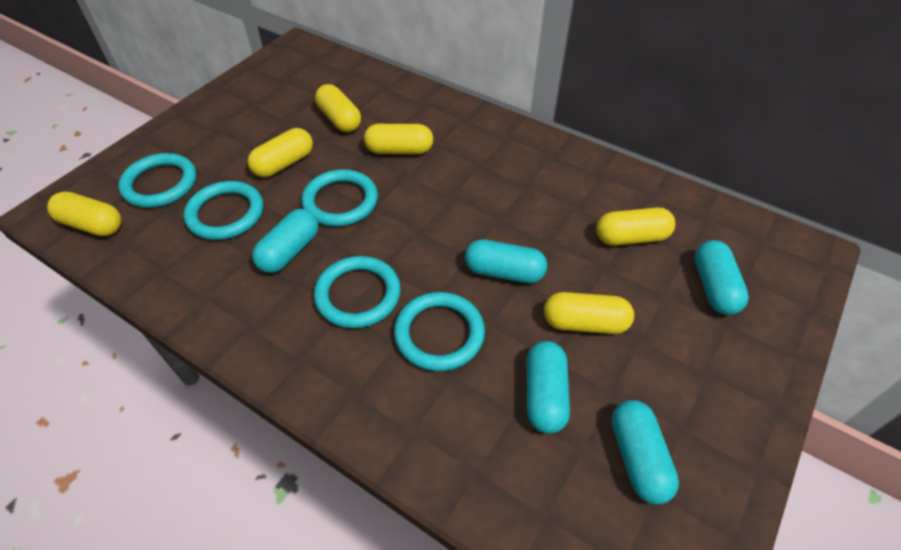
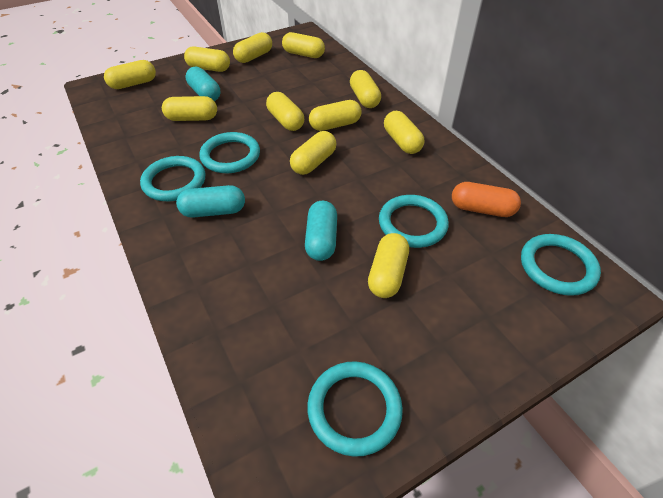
orange capsule: none = 0 -> [452,182,521,217] = 1
turquoise capsule: [252,209,319,273] [465,240,547,283] [527,341,570,434] [611,400,679,505] [694,240,749,315] = 5 -> [176,185,245,217] [185,67,220,101] [305,201,337,261] = 3
yellow capsule: [47,191,121,236] [247,128,313,178] [315,84,361,132] [364,124,433,154] [544,292,634,334] [596,208,675,246] = 6 -> [104,60,156,89] [162,96,217,121] [184,47,230,72] [233,32,272,63] [266,92,304,131] [282,32,325,58] [290,131,337,175] [309,100,362,131] [350,70,381,108] [368,233,409,298] [384,111,424,154] = 11

